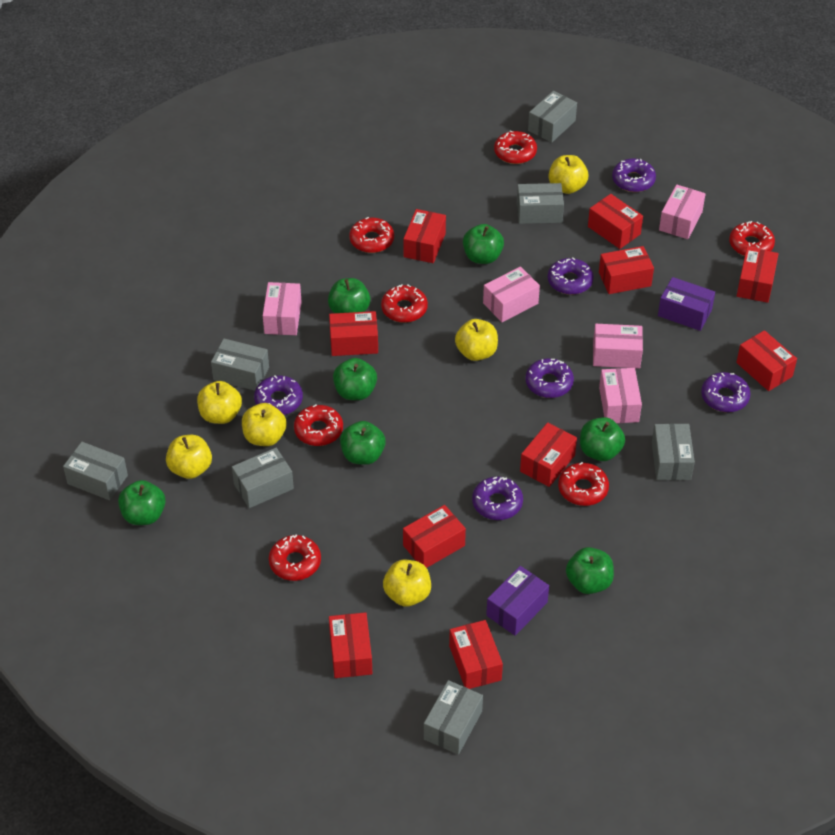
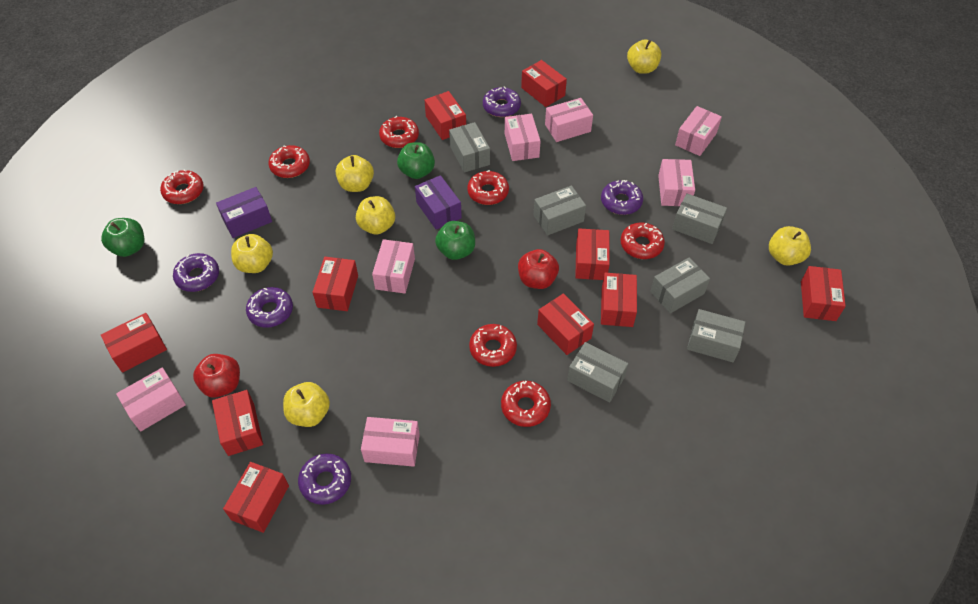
green apple: [118,480,166,525] [328,278,370,313] [333,358,377,400] [340,421,386,465] [463,224,504,264] [566,547,614,594] [580,417,625,461] = 7 -> [101,218,144,257] [397,142,435,179] [435,221,475,260] = 3
grey box: [63,442,128,500] [211,339,269,391] [232,447,294,508] [424,680,483,755] [517,183,564,224] [528,91,577,143] [652,424,695,480] = 7 -> [449,122,490,173] [534,185,586,236] [567,342,628,403] [650,257,710,313] [672,193,727,244] [687,309,746,362] = 6
pink box: [263,282,302,335] [483,266,540,322] [593,324,643,368] [599,368,642,423] [659,185,706,239] = 5 -> [116,368,186,432] [361,417,420,467] [372,239,415,294] [505,114,541,161] [545,98,593,142] [658,159,695,206] [675,106,722,156] = 7
purple donut: [254,375,303,415] [472,477,523,520] [526,358,574,398] [548,258,594,295] [612,159,656,192] [701,372,750,412] = 6 -> [173,253,219,292] [246,287,293,328] [298,453,351,505] [483,87,521,117] [601,180,643,215] = 5
red apple: none = 0 -> [193,354,240,398] [518,249,559,289] = 2

